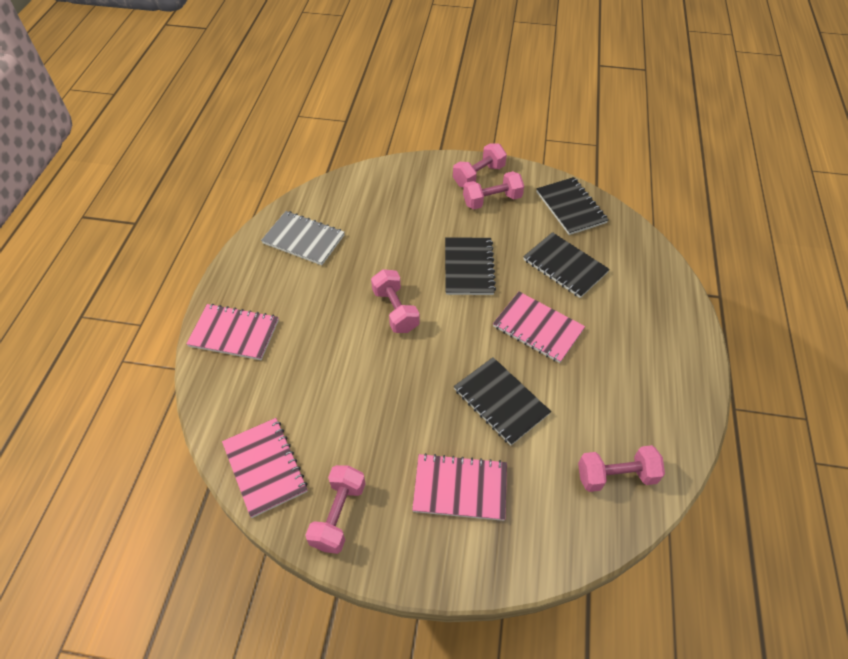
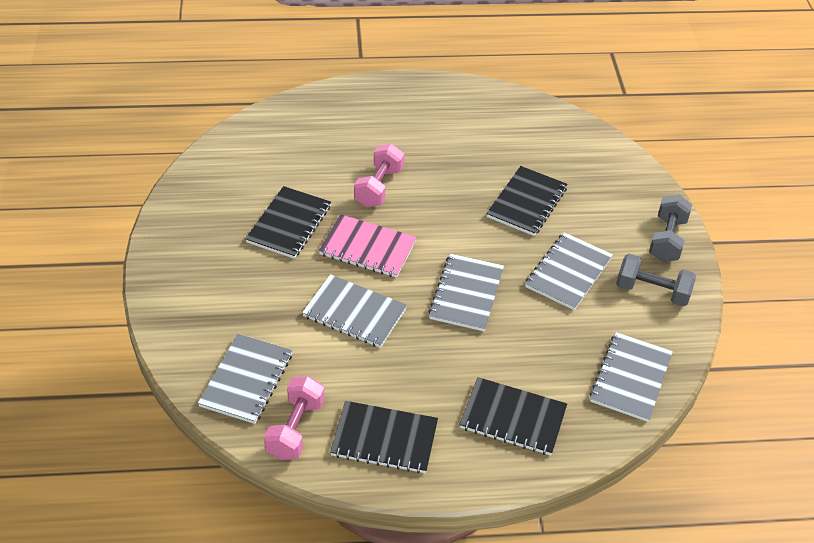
grey dumbbell: none = 0 -> [616,254,696,307] [649,194,692,262] = 2
grey notebook: [261,211,345,265] = 1 -> [198,334,292,424] [302,274,407,348] [428,254,504,332] [525,232,613,310] [590,332,673,422] = 5
pink dumbbell: [305,465,366,554] [371,269,420,333] [453,143,507,187] [463,171,524,210] [578,445,665,492] = 5 -> [264,376,325,460] [354,144,404,207] = 2
pink notebook: [186,304,279,360] [222,418,308,518] [412,453,507,521] [493,292,585,363] = 4 -> [319,214,417,278] = 1

